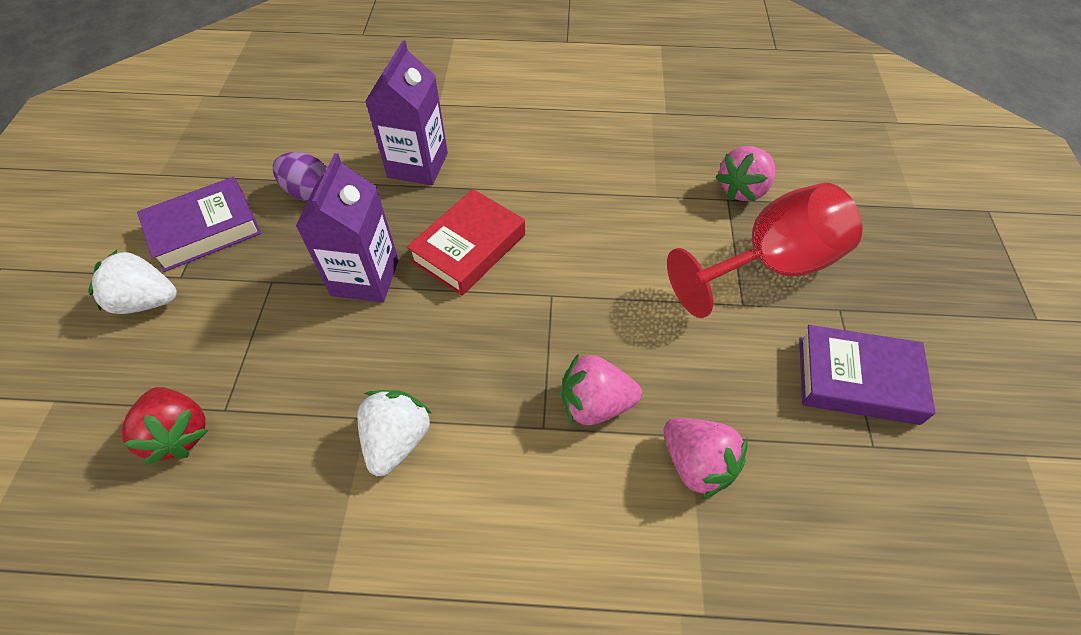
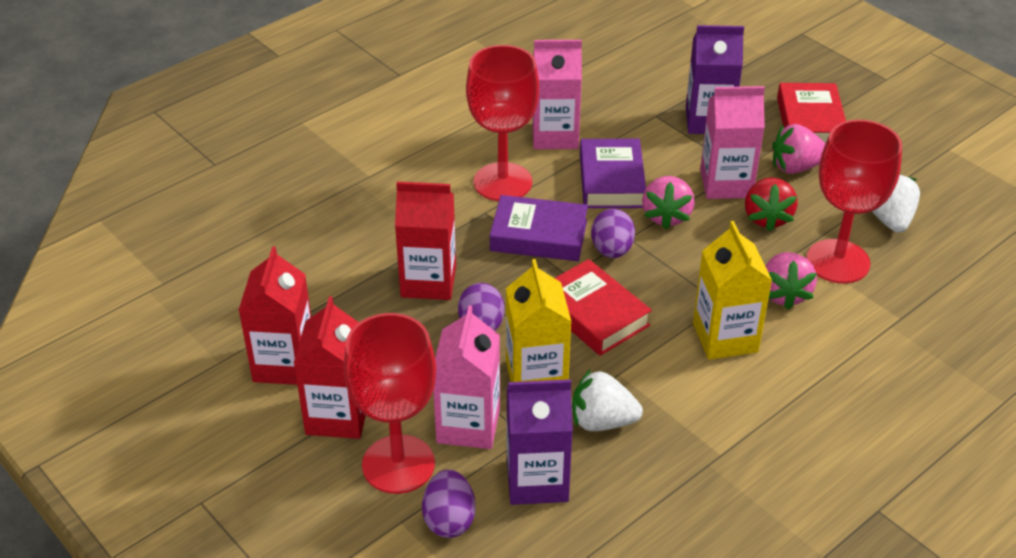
pink carton: none = 0 -> [433,306,500,449] [532,40,582,149] [700,86,765,199] = 3
purple egg: [272,152,327,201] = 1 -> [422,470,476,538] [458,283,505,331] [591,209,635,258] = 3
red book: [407,189,525,296] = 1 -> [555,259,652,356] [777,83,846,143] = 2
red carton: none = 0 -> [239,246,311,385] [294,296,366,439] [395,181,456,300] = 3
red goblet: [667,183,863,318] = 1 -> [344,313,436,494] [466,45,539,201] [806,120,902,284] = 3
yellow carton: none = 0 -> [506,259,572,382] [693,221,772,360] = 2

